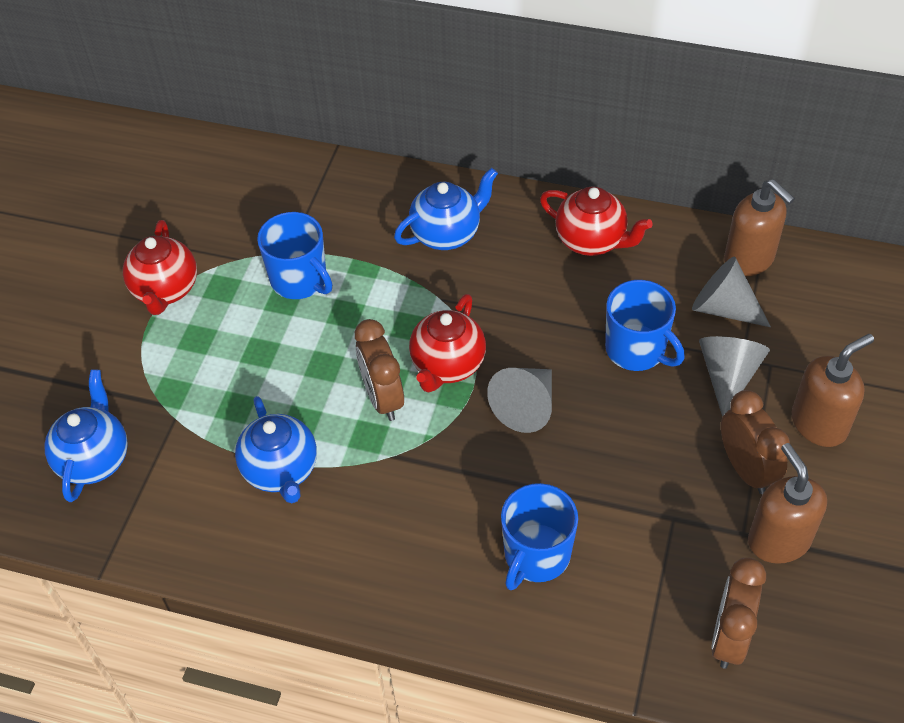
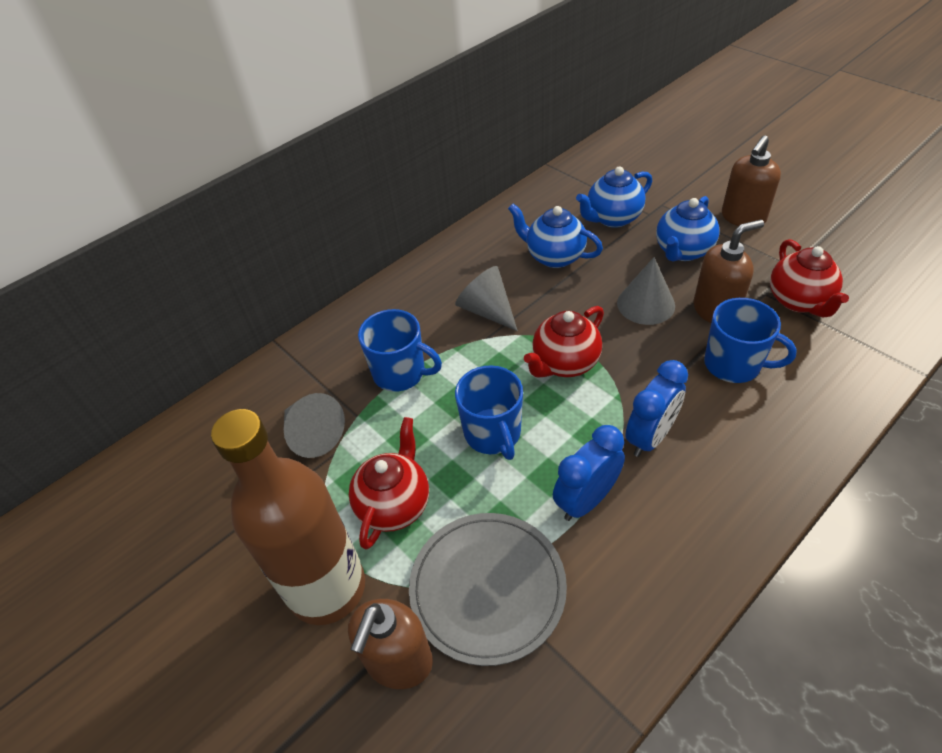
blue clock: none = 0 -> [553,425,625,521] [625,360,688,457] = 2
brown bottle: none = 0 -> [211,409,365,625] = 1
brown clock: [355,319,404,421] [711,558,766,669] [721,390,790,494] = 3 -> none = 0
grey plate: none = 0 -> [409,513,567,666] = 1

